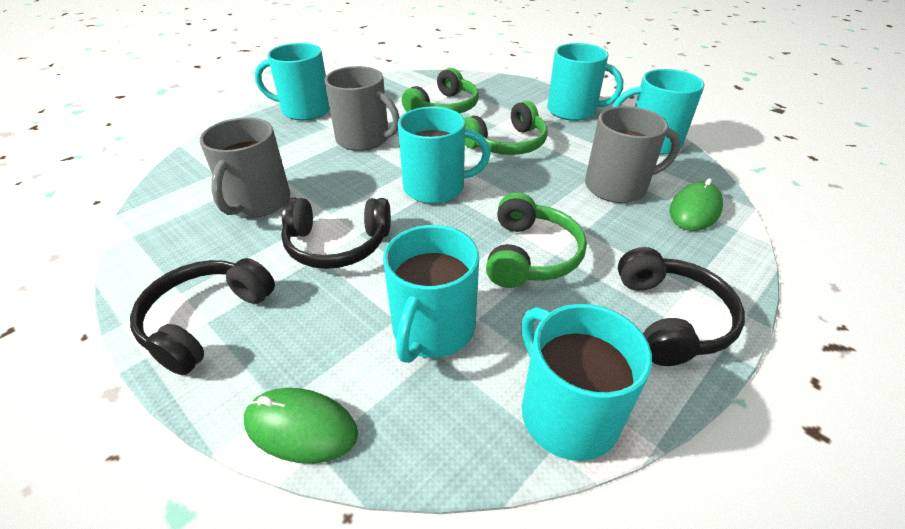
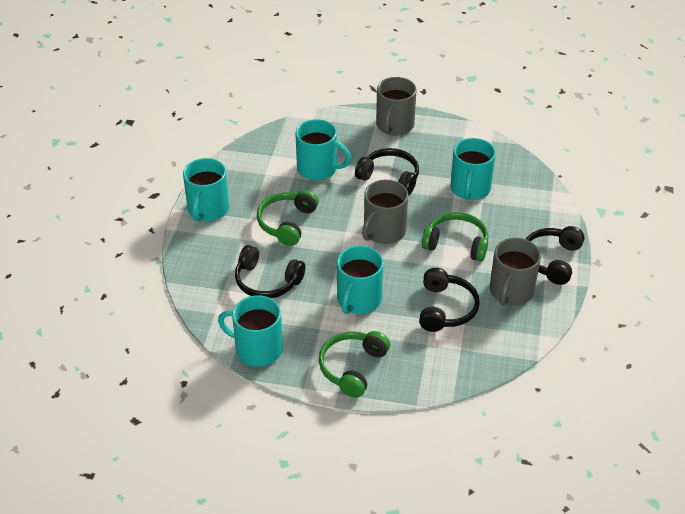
black headphones: [130,258,275,375] [281,198,391,269] [618,247,745,366] = 3 -> [235,245,305,298] [355,148,419,195] [419,268,480,332] [526,226,585,285] = 4
green mouse: [244,388,358,464] [670,178,723,231] = 2 -> none = 0
turquoise mug: [255,43,330,120] [383,225,479,363] [398,107,490,204] [522,304,652,461] [547,43,623,121] [613,69,705,154] = 6 -> [183,158,229,221] [218,295,283,366] [296,119,351,180] [337,246,383,314] [450,138,496,200] = 5

